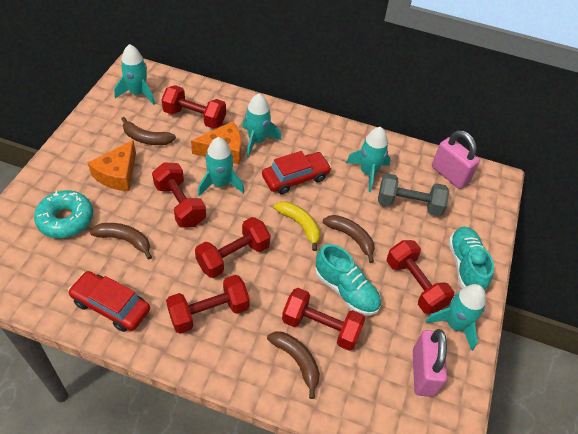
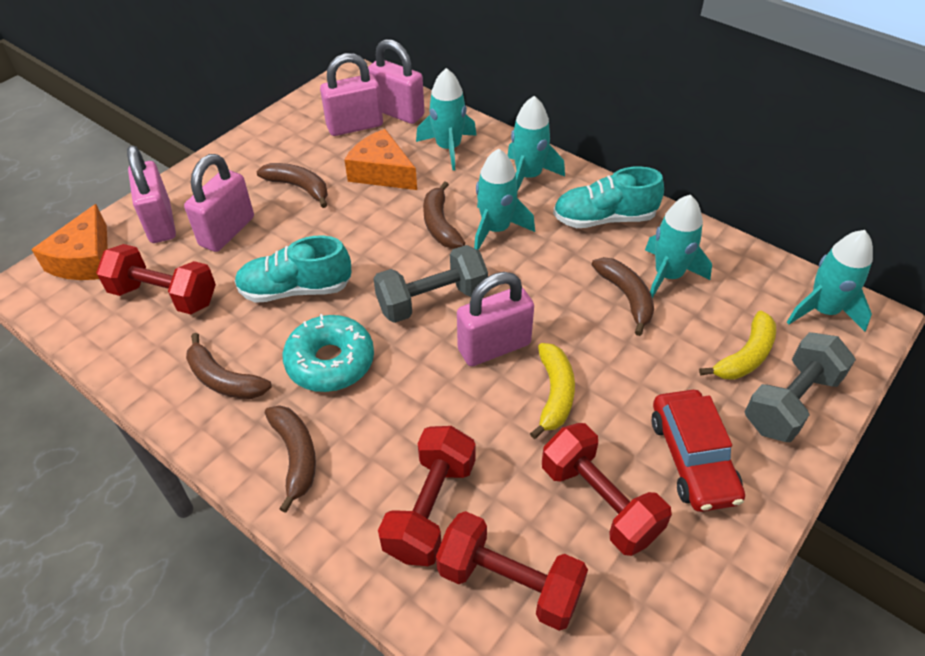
brown banana: [90,223,152,260] [121,117,176,145] [267,332,320,399] [323,215,375,263] = 4 -> [186,333,272,399] [256,163,328,208] [265,405,316,513] [423,181,465,249] [592,257,654,336] = 5
grey dumbbell: [378,173,449,217] = 1 -> [373,245,488,323] [745,332,856,442] = 2
pink padlock: [413,329,447,397] [432,130,480,189] = 2 -> [127,146,176,243] [184,154,254,252] [320,53,383,136] [368,39,425,124] [457,272,534,366] = 5
red car: [68,271,150,332] [262,151,332,194] = 2 -> [652,390,745,512] = 1
red dumbbell: [152,163,206,228] [161,85,226,129] [166,275,250,334] [195,217,271,278] [282,288,366,351] [387,240,454,314] = 6 -> [96,244,216,314] [378,426,476,566] [436,511,588,631] [542,423,672,556] = 4
yellow banana: [274,201,320,251] = 1 -> [530,343,575,439] [699,311,776,380] = 2

